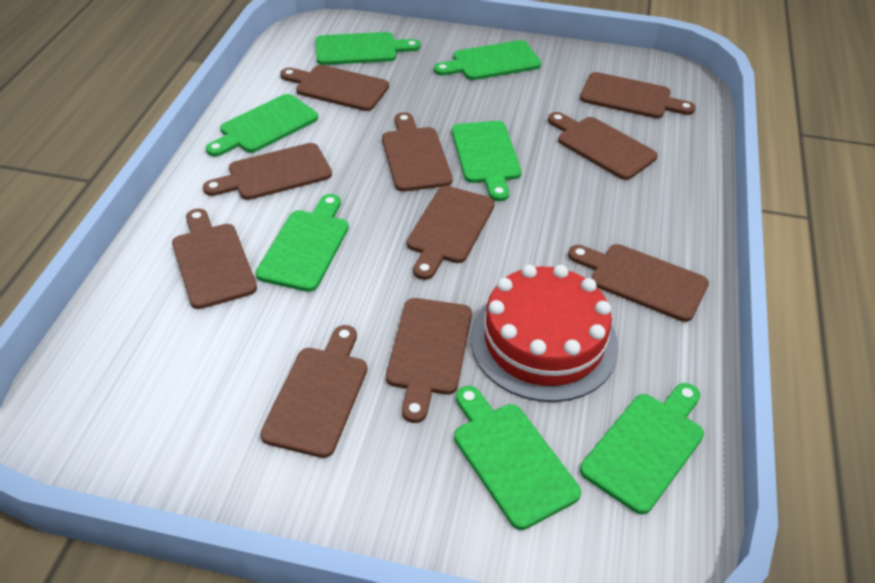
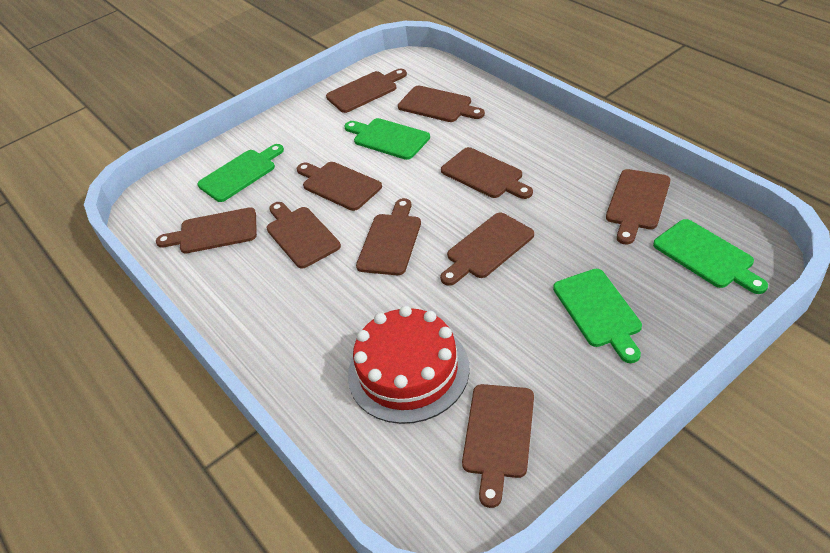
green cutting board: [206,94,318,157] [256,194,349,292] [315,32,421,65] [434,40,541,80] [452,121,521,201] [454,386,581,530] [580,383,704,514] = 7 -> [197,144,284,202] [344,118,430,160] [553,269,642,363] [653,219,768,294] = 4

